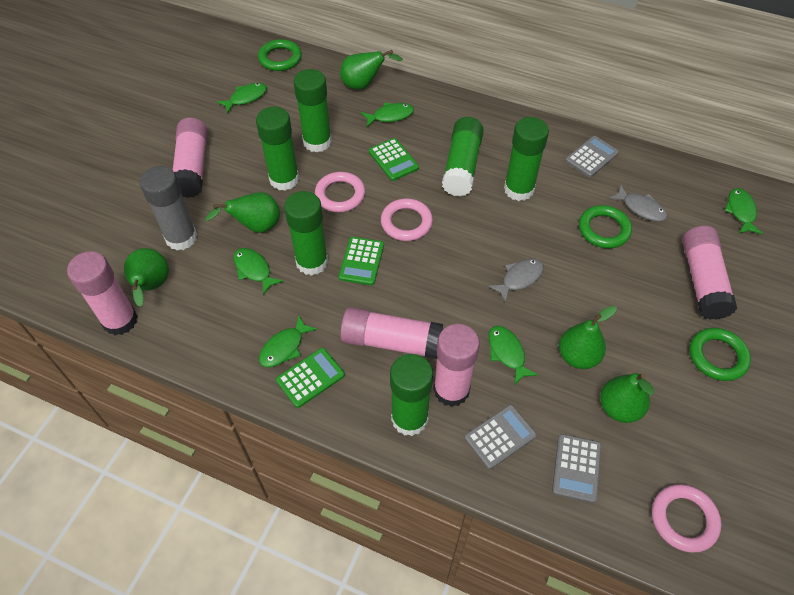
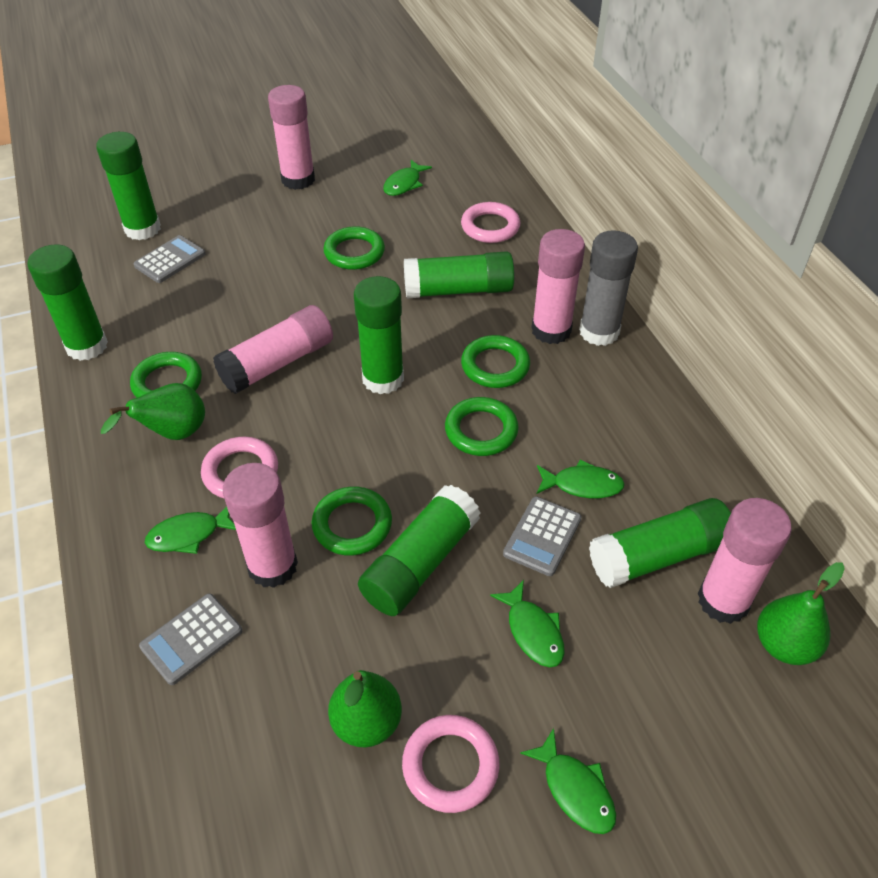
green calculator: [276,348,345,408] [339,237,384,285] [369,138,419,181] = 3 -> none = 0
green fish: [217,83,267,114] [234,248,284,295] [259,315,317,367] [361,103,414,127] [489,326,538,385] [724,188,763,234] = 6 -> [145,506,236,554] [383,160,432,196] [490,580,565,667] [520,728,616,834] [537,460,625,498] = 5
green pear: [124,248,169,307] [205,192,280,233] [340,50,403,90] [559,306,617,369] [600,373,654,423] = 5 -> [101,383,205,440] [328,670,402,747] [757,562,845,665] = 3
green ring: [258,39,302,71] [579,205,632,248] [689,328,751,381] = 3 -> [130,352,202,397] [312,487,392,556] [323,226,385,270] [445,397,519,456] [461,335,530,388] = 5
grey fish: [488,258,544,303] [609,185,667,222] = 2 -> none = 0

